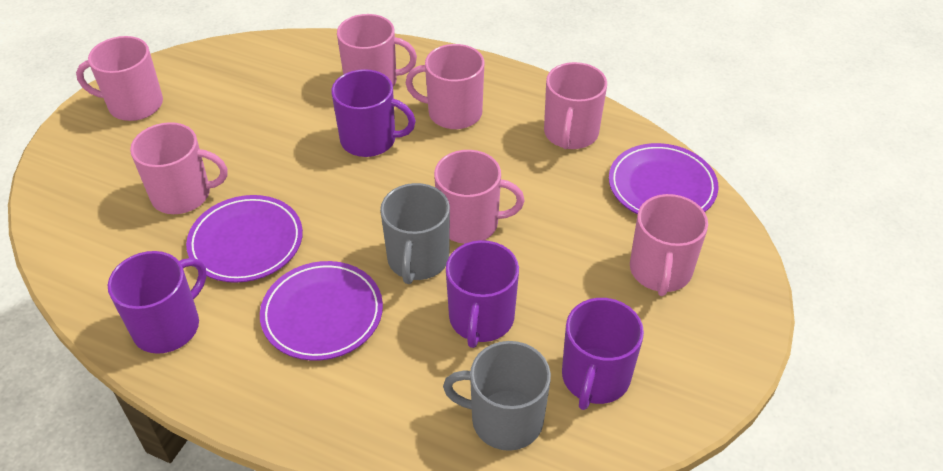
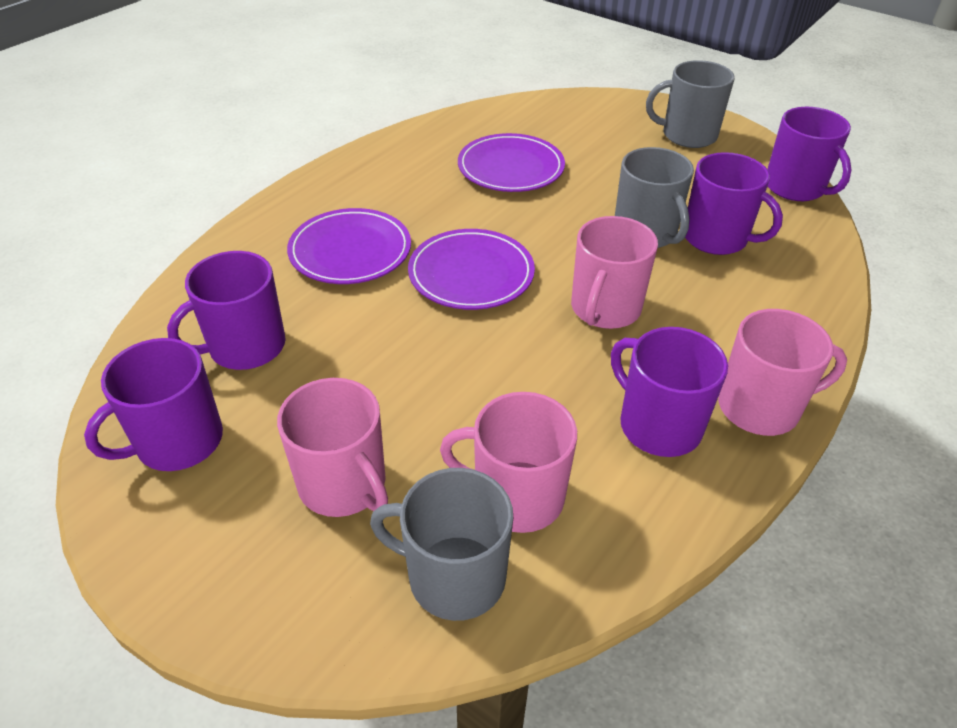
grey mug: [380,183,450,284] [443,341,551,451] = 2 -> [370,468,513,621] [615,147,694,248] [646,60,735,148] = 3
pink mug: [76,36,163,121] [130,122,227,214] [337,14,417,87] [406,44,485,129] [434,150,524,244] [544,62,607,149] [630,194,708,296] = 7 -> [277,378,388,517] [440,392,577,533] [571,216,658,329] [718,309,847,436] = 4
purple mug: [108,251,207,354] [331,69,416,157] [446,240,519,348] [562,298,644,410] = 4 -> [84,338,223,471] [167,251,286,370] [611,327,728,457] [685,152,783,255] [767,107,852,201] = 5

